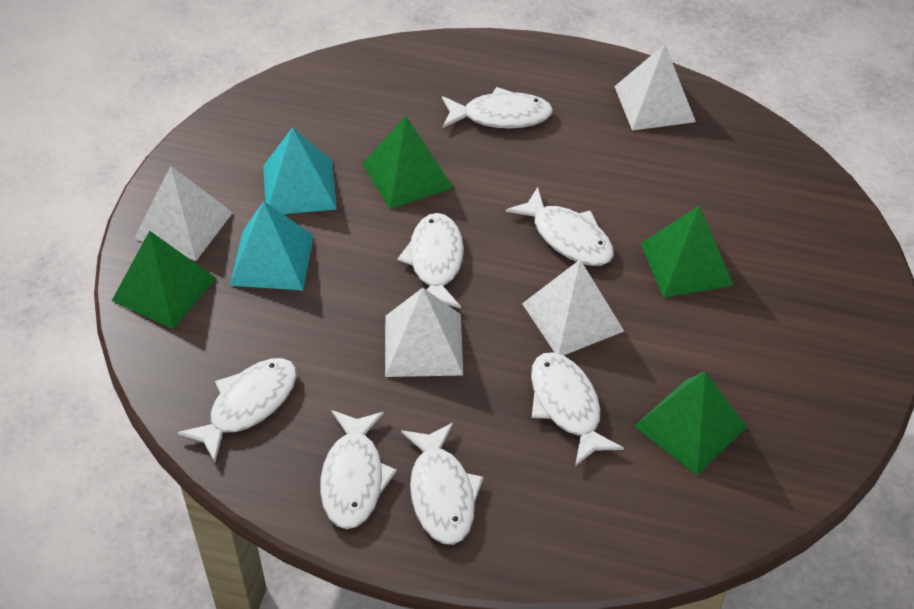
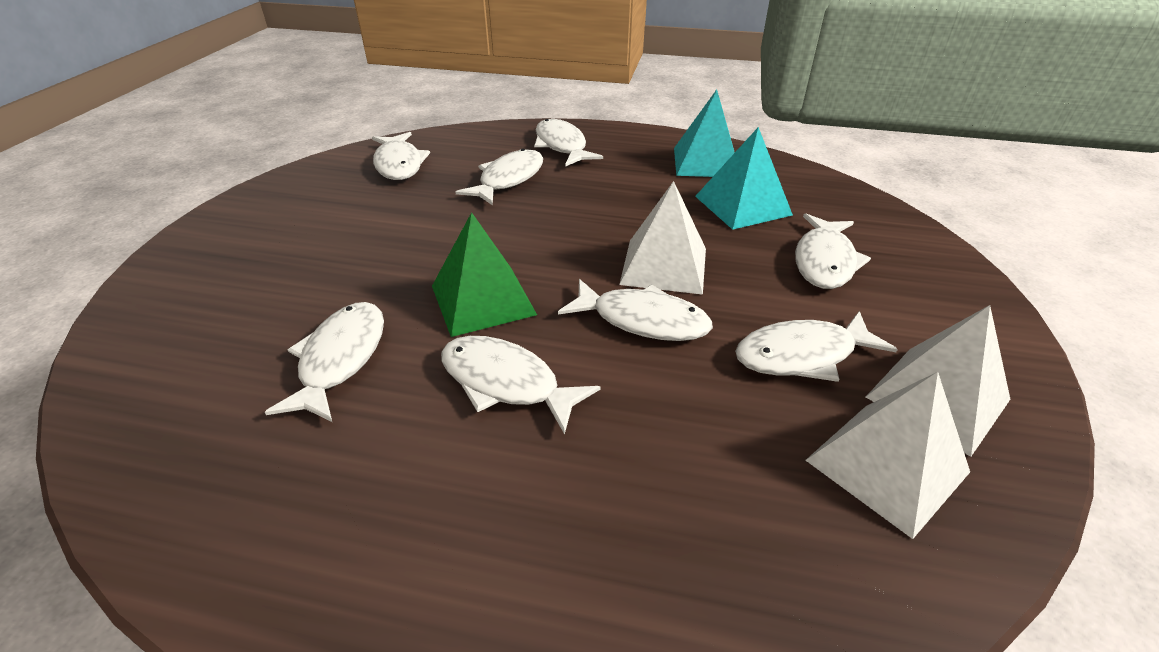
green pyramid: [112,231,216,329] [362,116,454,209] [634,371,747,475] [641,205,734,298] = 4 -> [432,212,537,337] = 1
white fish: [177,358,297,462] [320,410,397,529] [397,213,464,308] [401,423,484,545] [442,87,553,128] [506,187,614,266] [531,352,624,466] = 7 -> [265,302,384,422] [372,132,430,180] [441,336,600,435] [456,149,543,205] [534,119,603,166] [558,279,713,341] [735,311,898,382] [795,213,871,289] = 8
white pyramid: [134,166,233,261] [385,288,463,377] [522,260,624,355] [614,44,696,131] = 4 -> [619,181,706,295] [805,372,970,539] [866,305,1010,457] = 3

